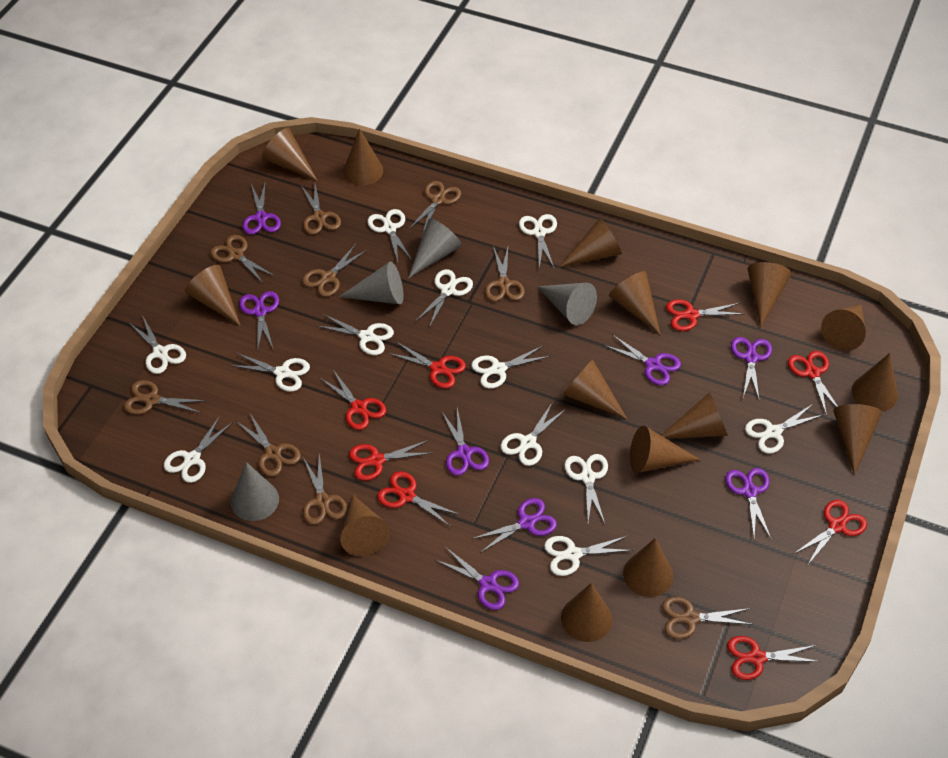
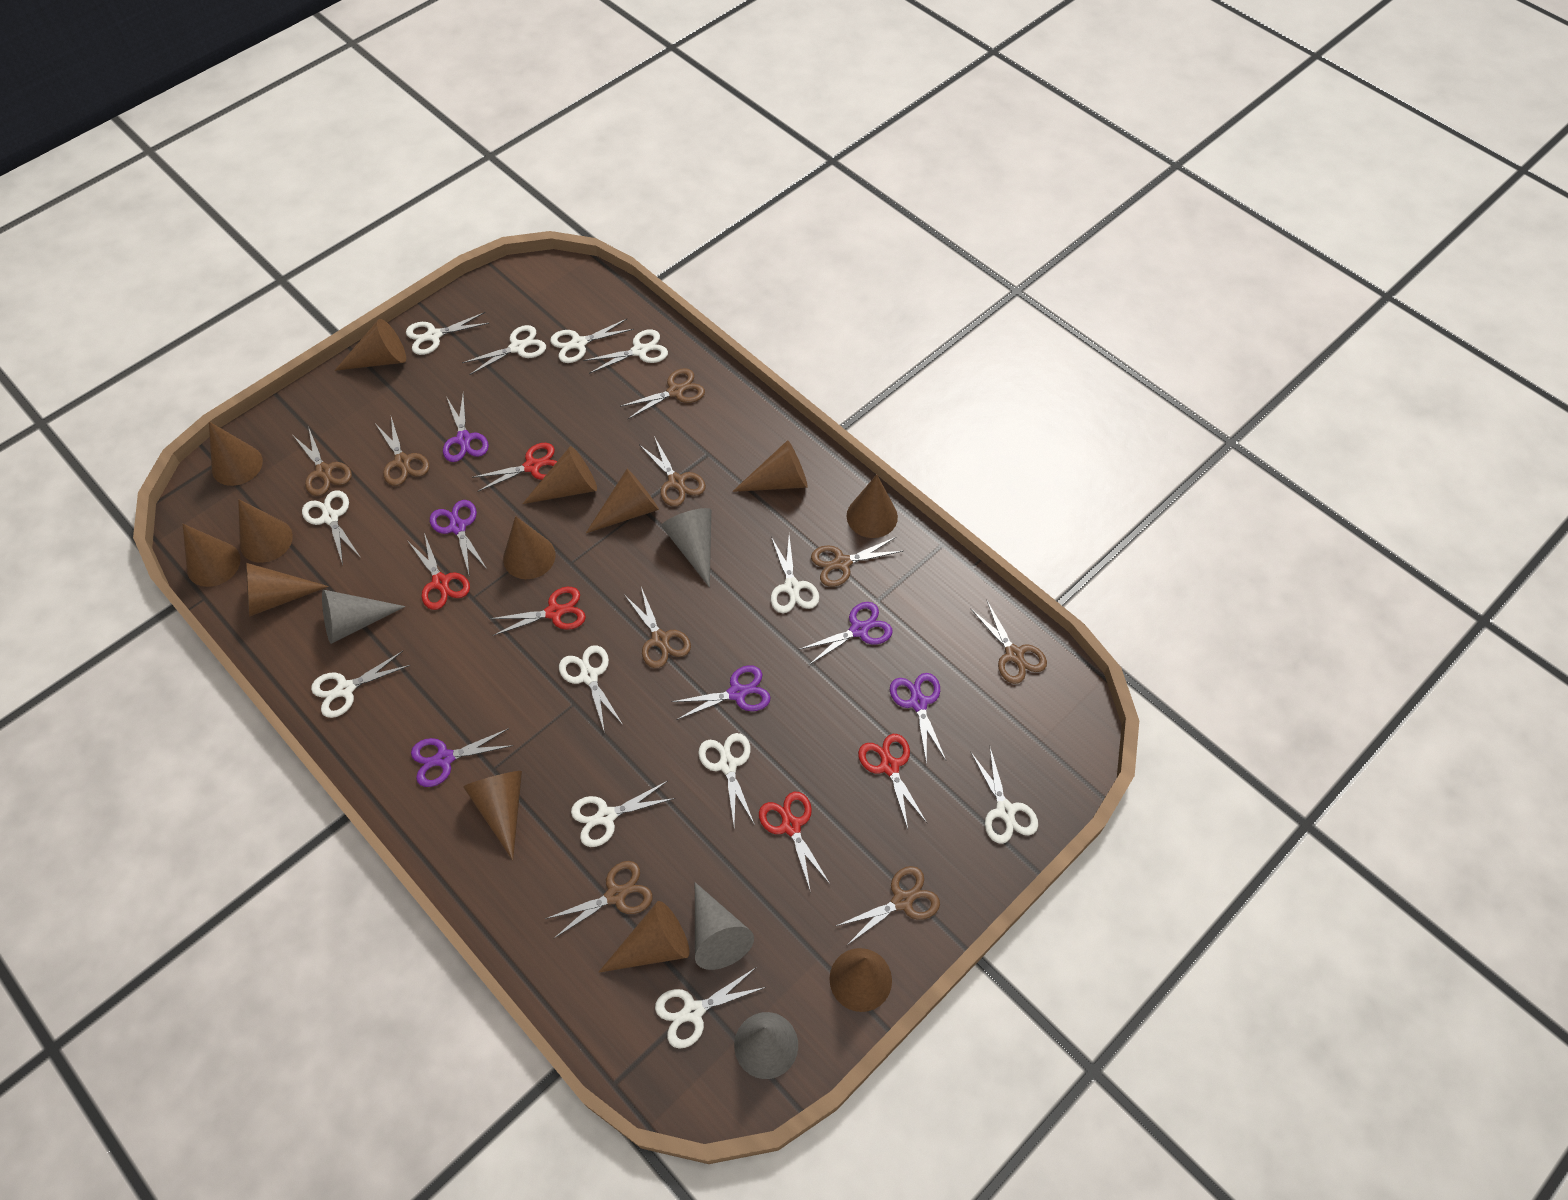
brown cone: [185,265,241,326] [262,128,318,181] [340,495,390,556] [343,129,383,185] [559,218,622,267] [561,583,612,642] [563,359,627,419] [609,271,661,335] [623,538,673,597] [630,426,701,473] [661,392,728,439] [748,262,792,328] [821,305,866,351] [833,404,882,476] [852,353,898,411] = 15 -> [183,524,241,587] [209,422,263,486] [238,499,293,563] [246,563,329,617] [335,319,406,371] [463,771,522,860] [503,516,555,579] [522,446,597,504] [586,469,659,533] [599,901,690,972] [732,440,808,492] [830,948,892,1012] [847,474,898,538] = 13
purple scissors: [239,291,279,352] [242,184,281,235] [435,547,519,610] [441,408,489,476] [472,498,557,553] [603,334,681,385] [725,468,771,539] [731,337,772,399] = 8 -> [411,728,513,787] [430,500,487,574] [443,394,489,462] [671,665,771,720] [799,602,893,665] [890,673,946,765] = 6
red scissors: [320,370,386,430] [349,440,432,481] [377,471,460,527] [388,342,466,389] [666,299,742,331] [727,636,821,680] [788,351,838,416] [794,500,867,566] = 8 -> [408,533,470,610] [472,443,557,492] [489,587,586,636] [759,792,830,893] [858,734,927,829] = 5

